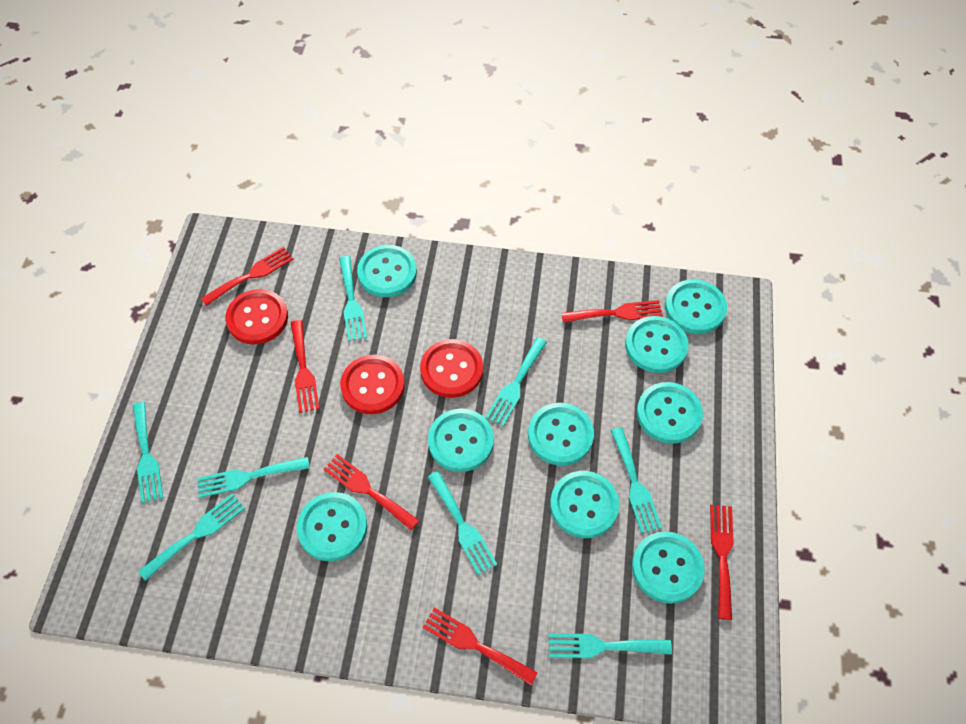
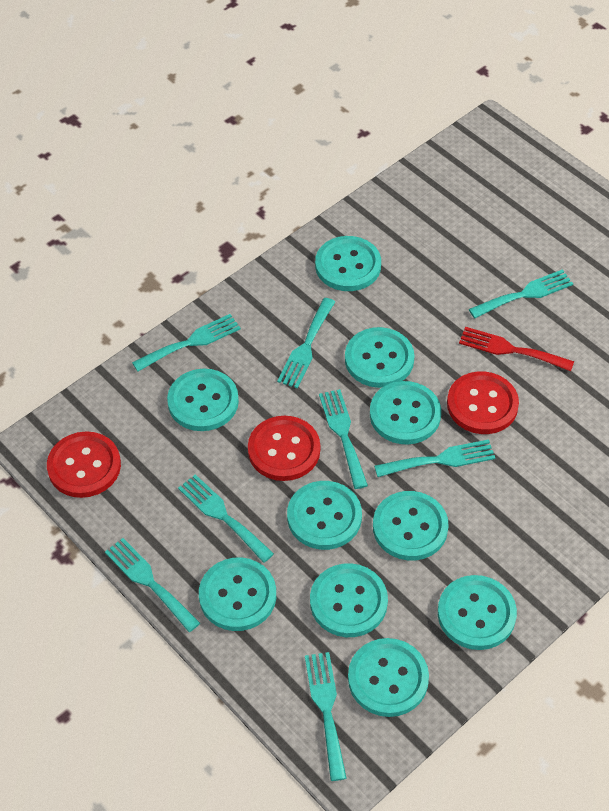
red fork: [201,247,293,306] [291,320,319,413] [324,454,419,530] [423,607,538,685] [561,300,663,323] [710,505,734,620] = 6 -> [459,327,574,371] = 1
turquoise button: [297,492,367,561] [357,245,417,297] [428,409,494,472] [528,403,594,466] [550,471,619,538] [625,316,689,373] [632,531,704,604] [637,382,703,444] [665,279,727,334] = 9 -> [167,369,239,431] [199,557,276,631] [287,481,362,550] [310,563,388,637] [315,236,381,291] [345,327,415,388] [348,638,429,717] [370,381,441,444] [373,491,449,560] [438,575,517,650] = 10

